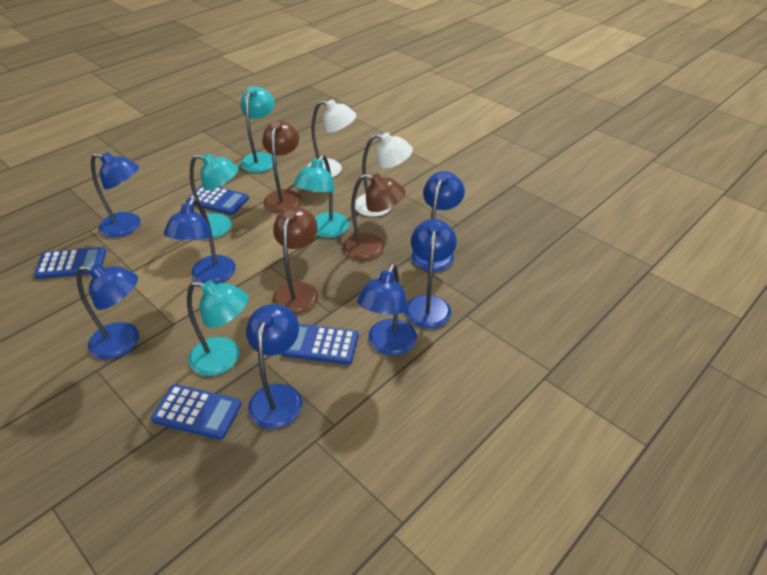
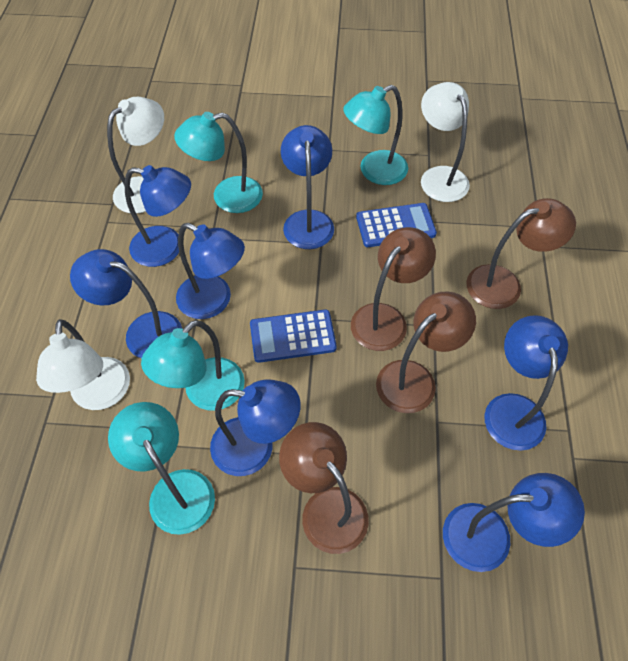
blue calculator: [34,247,106,279] [151,384,241,440] [186,184,249,215] [282,324,359,365] = 4 -> [250,310,337,363] [356,203,437,247] = 2
brown lamp: [262,121,302,213] [273,207,318,314] [343,173,405,261] = 3 -> [279,422,369,554] [351,227,436,351] [376,291,476,413] [466,198,576,309] = 4
white lamp: [307,99,357,178] [355,133,413,217] = 2 -> [36,319,130,410] [107,97,164,214] [421,82,470,202] = 3

